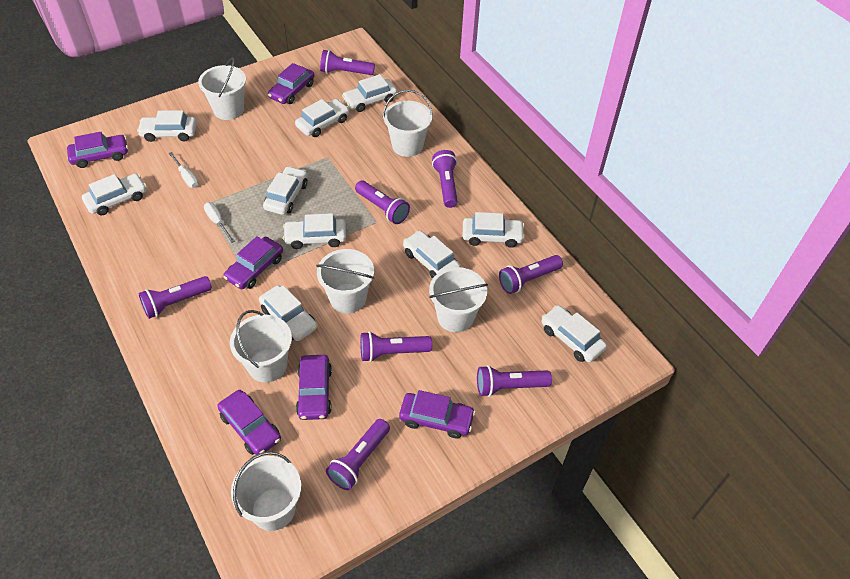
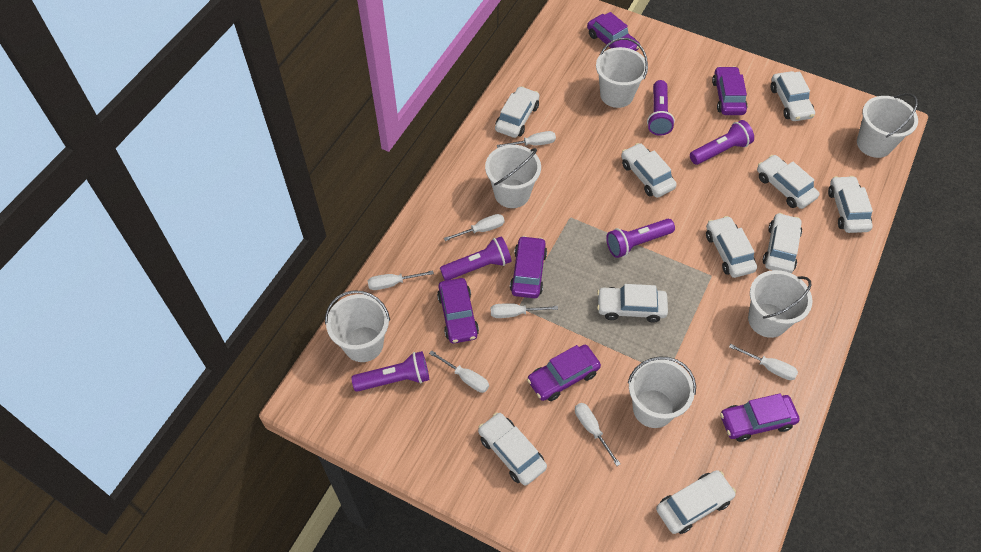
purple flashlight: [139,276,212,319] [320,50,375,75] [326,419,390,490] [355,181,410,224] [360,331,432,362] [432,150,458,208] [477,365,552,397] [499,255,563,294] = 8 -> [351,351,429,392] [440,236,511,281] [606,219,675,258] [647,80,675,136] [690,120,754,165] = 5
white screwdriver: [169,152,199,188] [204,202,235,243] = 2 -> [368,271,434,290] [429,350,489,393] [444,214,505,241] [491,303,558,318] [497,131,556,148] [575,403,620,466] [729,344,798,380] = 7

